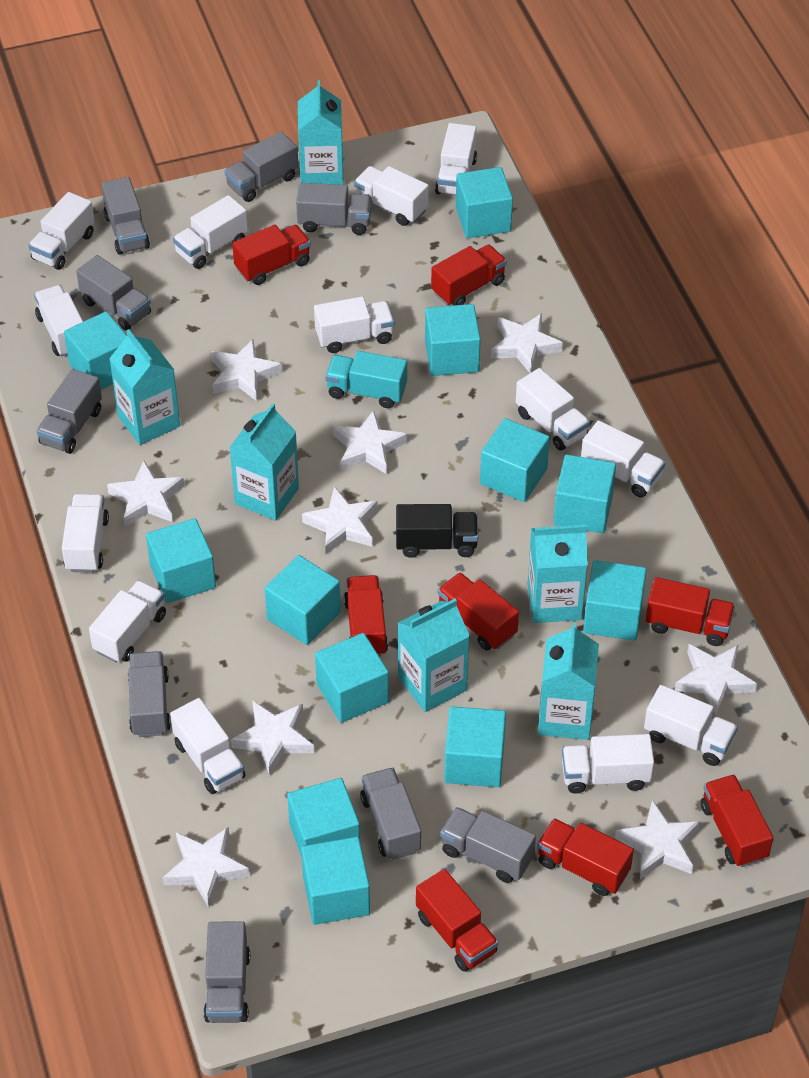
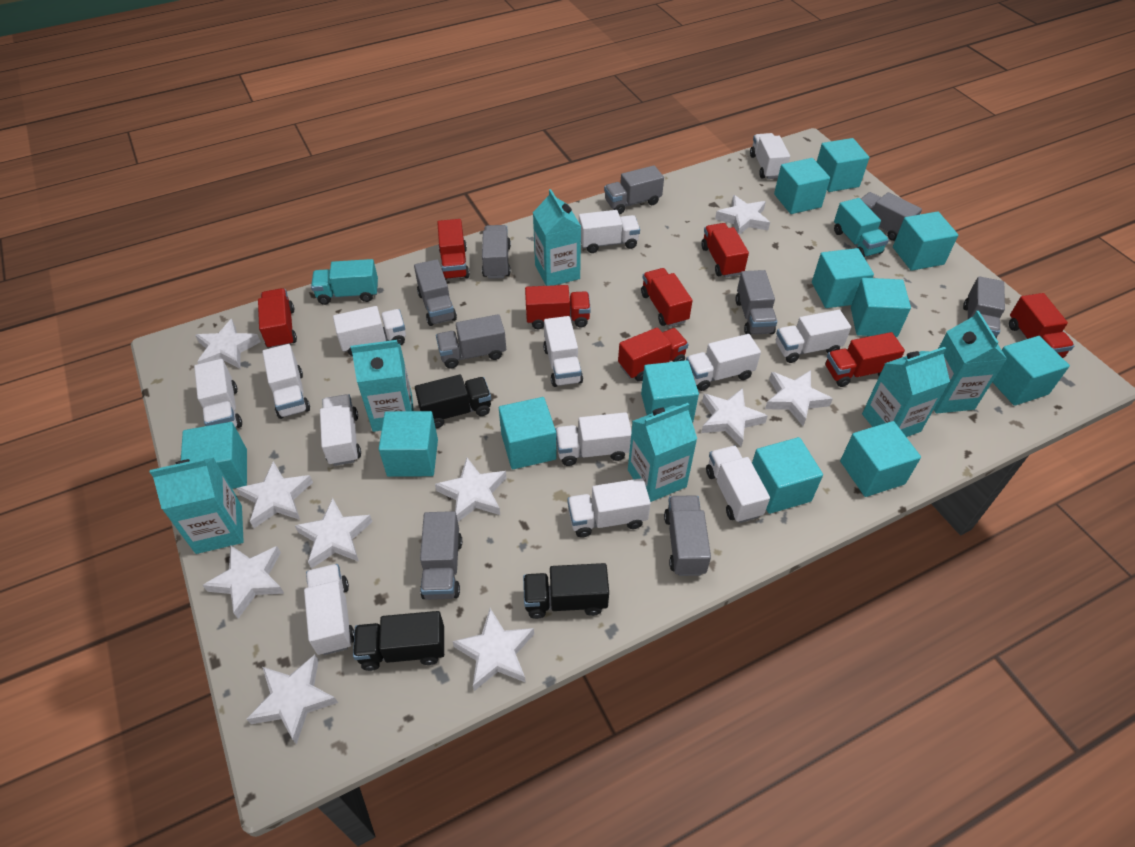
black truck: [396,504,478,558] = 1 -> [353,611,444,671] [415,375,491,428] [523,563,609,619] = 3
turquoise truck: [325,351,407,408] = 1 -> [311,259,378,305] [834,198,889,257] = 2
white star: [107,461,184,526] [162,827,250,907] [211,339,282,401] [231,700,314,776] [302,486,378,554] [333,410,407,474] [491,313,563,373] [615,800,700,879] [675,644,757,716] = 9 -> [195,319,261,369] [203,545,284,619] [236,461,313,528] [247,655,338,744] [294,498,373,569] [435,458,507,522] [452,608,534,691] [701,388,768,447] [715,195,770,235] [765,370,833,426] = 10

